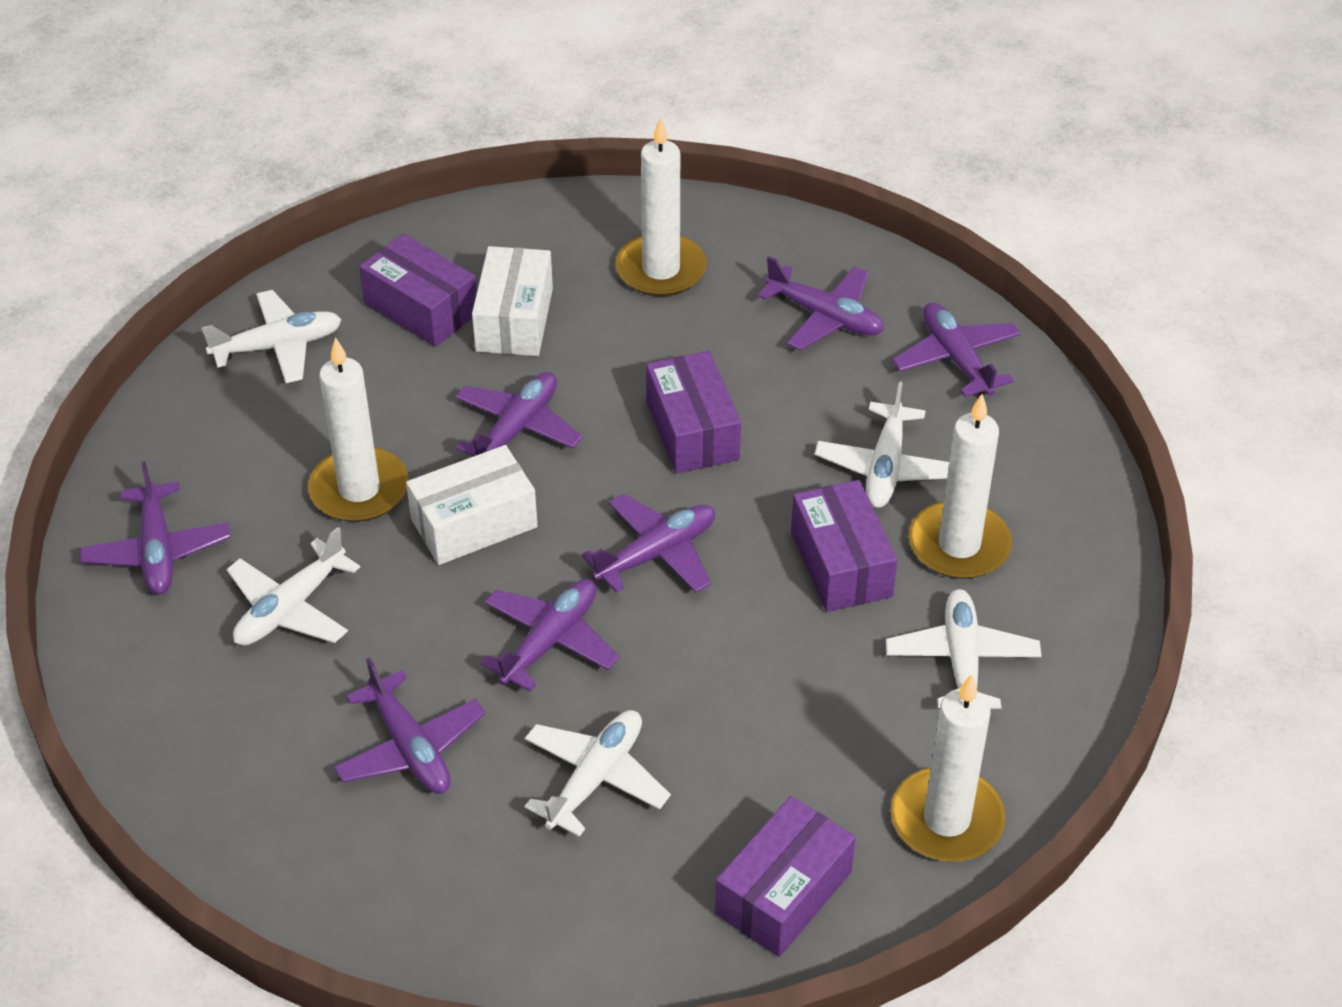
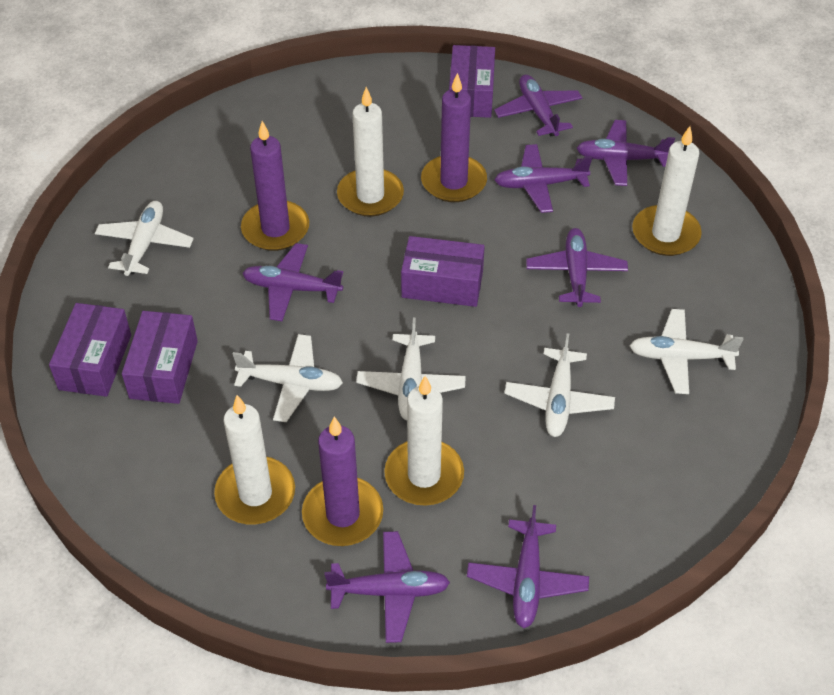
purple candle: none = 0 -> [241,121,309,251] [302,417,383,546] [421,73,487,202] = 3
white box: [406,445,538,565] [472,246,553,356] = 2 -> none = 0

